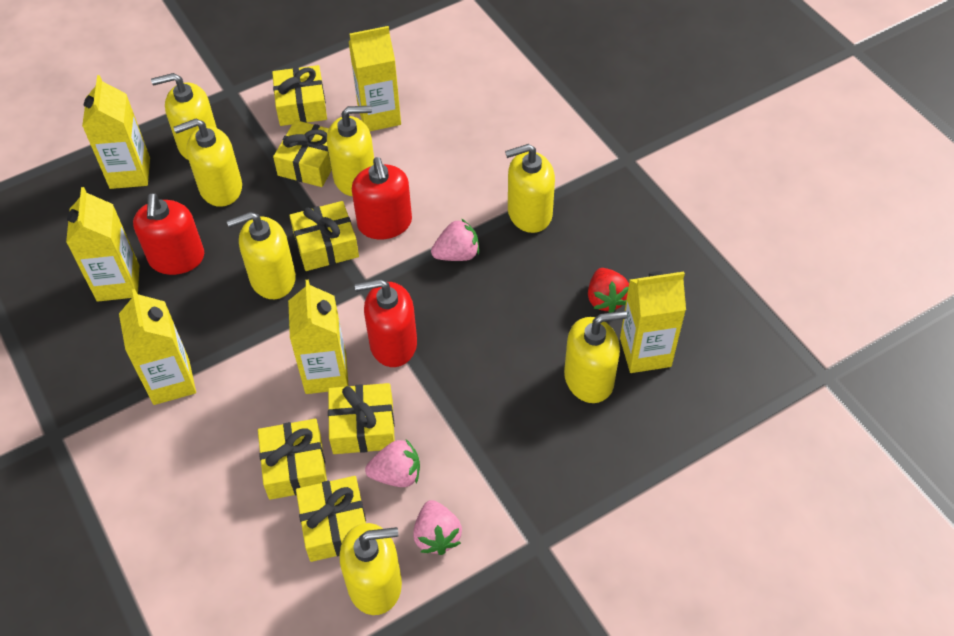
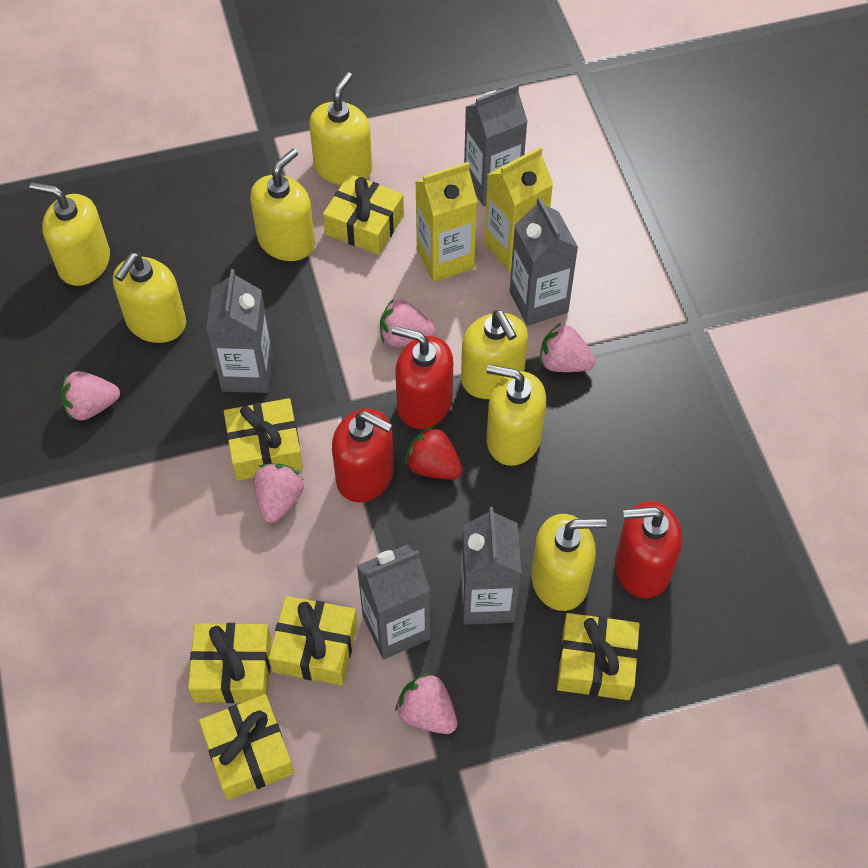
grey carton: none = 0 -> [206,269,273,393] [357,545,430,659] [461,507,521,625] [464,83,528,206] [510,197,578,326] = 5
pink strawberry: [365,439,420,487] [413,500,462,555] [431,219,479,261] = 3 -> [60,371,120,421] [253,464,304,523] [380,298,435,347] [395,673,457,734] [539,323,596,372] = 5
yellow carton: [66,187,139,302] [82,75,150,189] [119,289,196,405] [288,280,349,394] [349,26,401,131] [620,271,686,373] = 6 -> [415,162,478,282] [484,146,553,272] = 2

